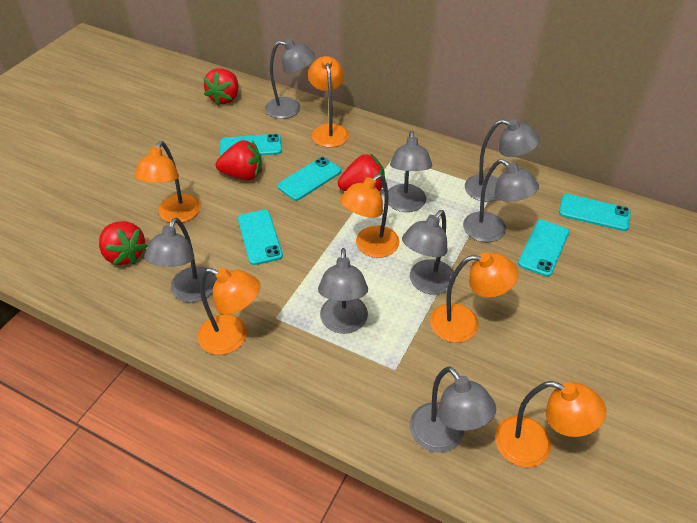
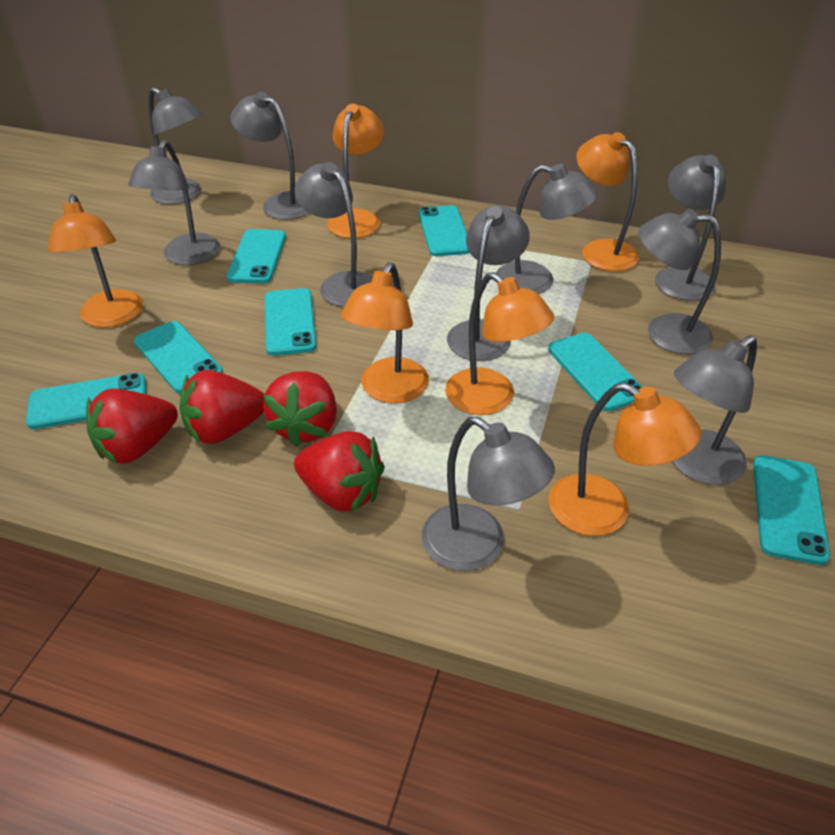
grey lamp: [144,218,217,302] [265,40,315,119] [318,248,368,334] [388,131,432,212] [402,210,455,295] [410,366,496,453] [463,159,539,242] [465,119,540,202] = 8 -> [128,140,220,265] [149,87,202,204] [230,92,309,220] [294,162,373,307] [421,416,555,571] [447,205,530,361] [496,164,598,294] [639,209,721,354] [655,155,726,301] [672,336,757,485] = 10
turquoise phone: [220,134,282,156] [238,210,283,265] [277,157,341,201] [518,220,569,277] [559,194,631,231] = 5 -> [26,373,146,429] [134,321,223,394] [227,229,286,284] [265,288,316,356] [419,205,470,256] [548,332,643,411] [753,455,830,565] = 7

